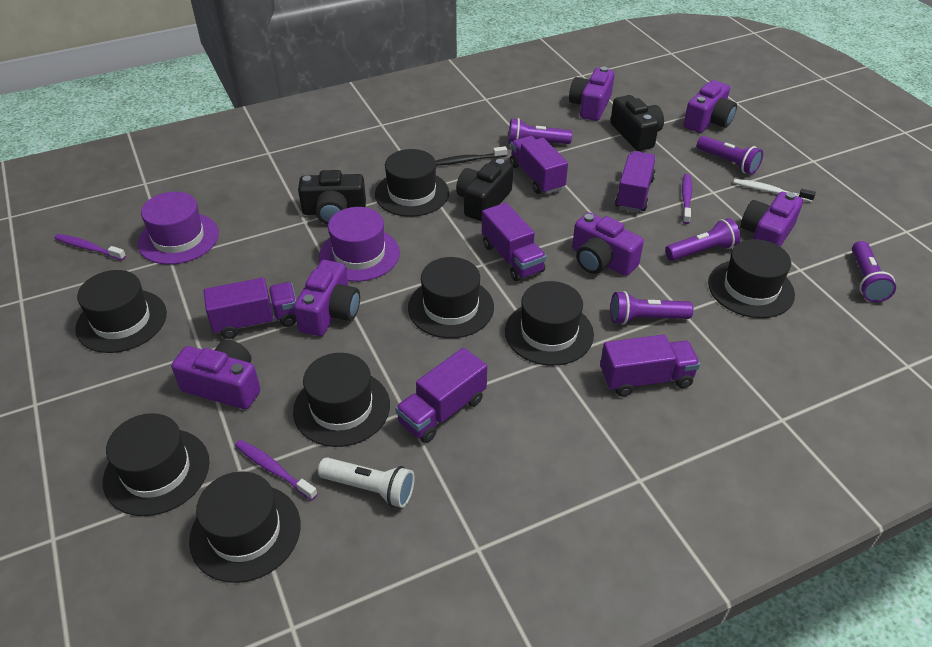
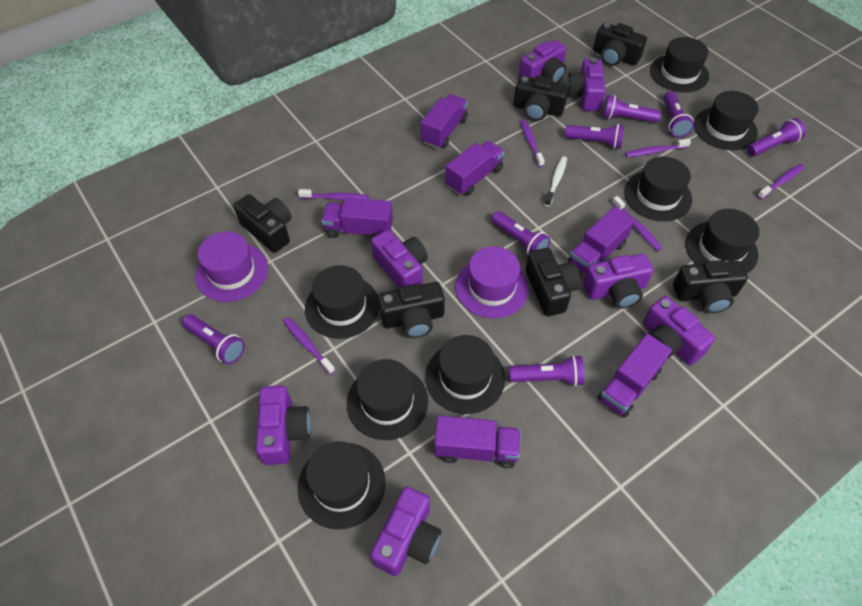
black camera: [298,170,366,224] [456,159,513,221] [610,95,664,151] = 3 -> [233,194,292,253] [378,282,445,338] [514,75,569,121] [526,248,580,316] [593,23,647,66] [673,260,748,313] = 6
black toothbrush: [435,146,507,166] = 1 -> none = 0
purple camera: [171,340,261,409] [294,260,360,336] [569,67,615,121] [572,212,644,276] [683,80,737,133] [741,192,803,247] = 6 -> [256,385,311,465] [370,486,441,576] [371,230,428,288] [519,40,566,83] [566,58,606,111] [583,254,653,309] [643,296,715,365] = 7
purple flashlight: [508,118,572,144] [610,291,693,325] [665,218,741,261] [697,136,763,175] [852,241,896,302] = 5 -> [182,314,245,364] [491,211,550,255] [509,355,584,386] [565,124,625,149] [602,95,661,123] [663,91,694,137] [747,118,806,157] = 7
purple toothbrush: [54,234,126,260] [235,440,317,500] [682,174,692,224] = 3 -> [283,317,335,375] [298,189,369,200] [520,119,545,167] [612,196,662,251] [625,138,691,157] [757,164,805,199] = 6
white flashlight: [318,457,414,508] = 1 -> none = 0

